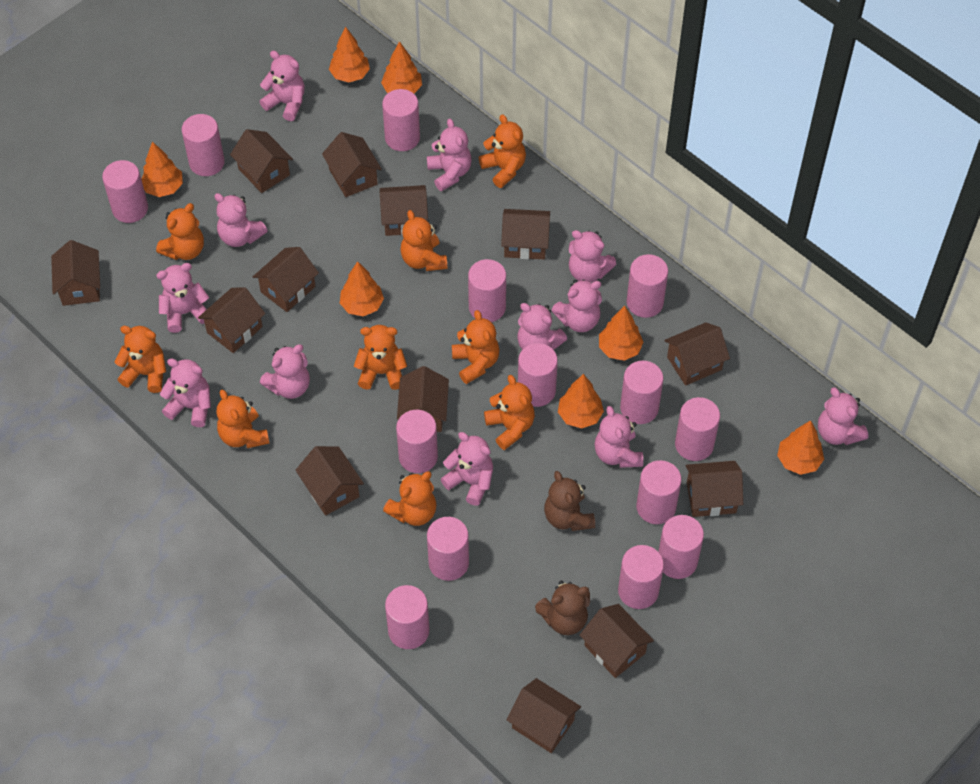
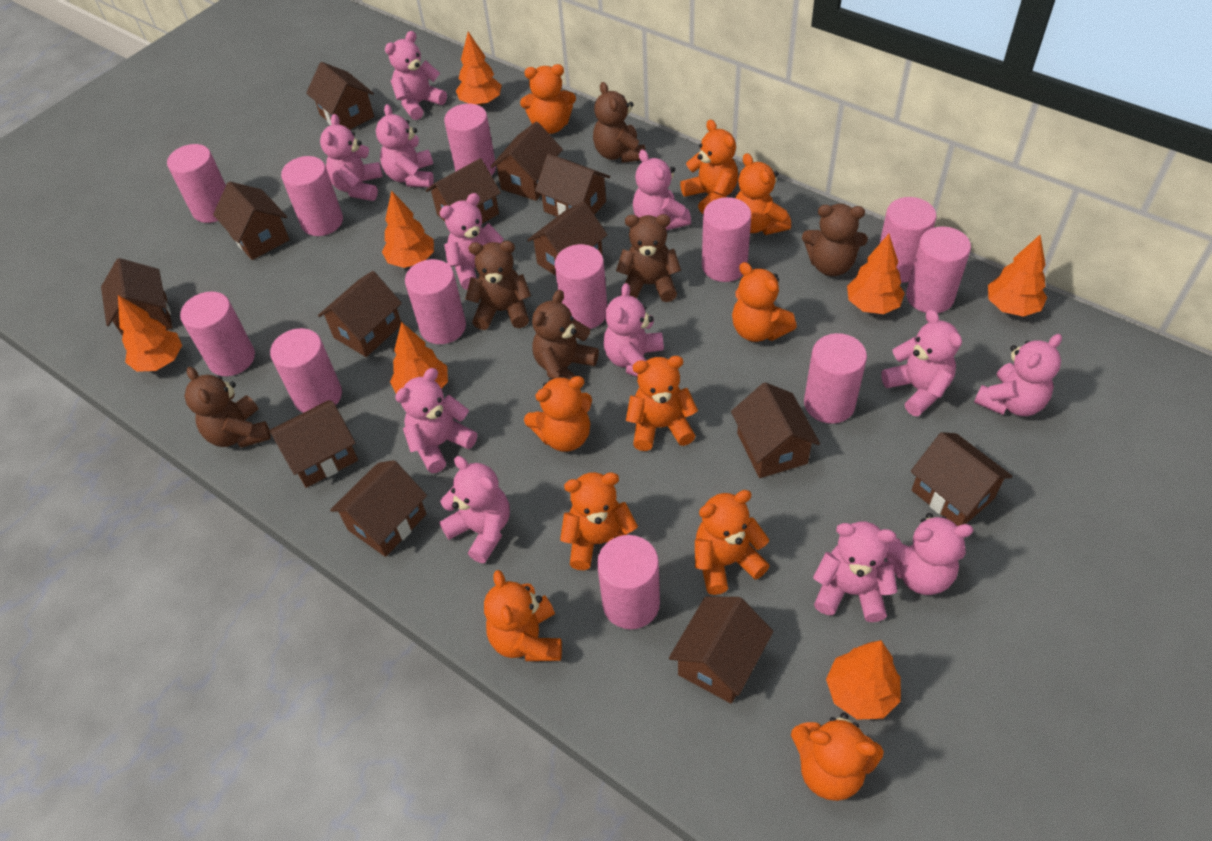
brown teddy bear: [535,581,590,635] [544,471,595,531] = 2 -> [185,367,271,448] [465,241,531,330] [532,290,599,380] [593,82,645,163] [616,214,681,302] [802,204,868,276] = 6
orange teddy bear: [115,326,166,393] [156,203,204,260] [216,390,270,448] [354,325,407,390] [383,471,437,526] [400,210,447,271] [452,310,499,384] [479,114,526,188] [484,375,535,450] = 9 -> [484,570,562,661] [520,64,576,134] [524,376,592,452] [560,472,638,570] [626,356,698,451] [680,120,738,214] [695,490,770,595] [732,262,797,342] [735,153,791,235] [791,712,884,801] = 10
pink cylinder: [102,160,148,223] [182,114,225,176] [382,89,420,151] [385,585,429,649] [396,410,438,473] [427,517,469,581] [468,259,506,322] [518,343,558,407] [618,545,664,609] [620,361,663,424] [626,254,668,318] [636,460,682,524] [658,515,704,579] [675,397,720,461] = 14 -> [167,144,226,223] [180,291,255,376] [270,328,342,413] [281,156,343,236] [405,259,466,344] [444,104,496,176] [554,244,607,329] [597,535,660,629] [702,197,751,282] [804,333,867,424] [879,197,936,283] [906,226,971,313] = 12

